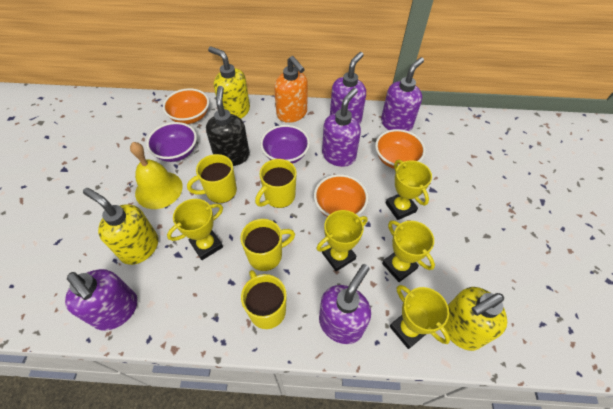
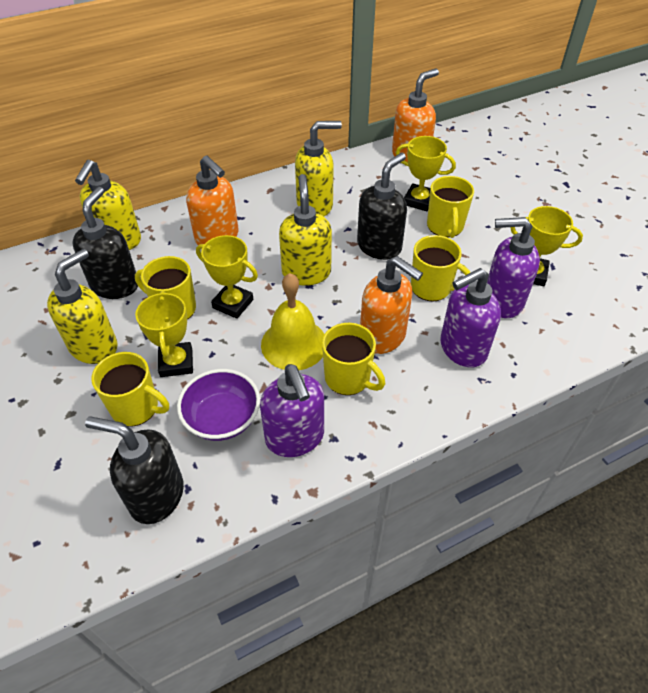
black soap dispenser: [206,86,250,166] = 1 -> [73,187,138,299] [85,417,184,524] [357,153,407,260] = 3
orange bowl: [163,88,209,124] [314,174,368,217] [375,129,426,169] = 3 -> none = 0
orange soap dispenser: [274,56,308,123] = 1 -> [186,155,238,245] [360,256,423,354] [392,69,439,162] = 3
purple bowl: [146,122,197,162] [260,125,310,164] = 2 -> [177,369,260,441] = 1
purple soap dispenser: [65,269,137,331] [319,264,371,344] [322,88,361,167] [330,52,366,125] [381,57,424,131] = 5 -> [260,364,324,457] [440,268,501,368] [487,217,540,318] = 3
yellow mug: [187,154,237,203] [241,219,295,271] [241,270,287,329] [255,159,297,208] = 4 -> [91,352,169,426] [135,256,196,320] [322,323,385,395] [411,235,471,301] [427,176,474,238] = 5
yellow soap dispenser: [83,188,158,265] [208,46,250,119] [444,287,507,351] = 3 -> [47,249,118,364] [75,160,141,250] [279,174,332,285] [295,121,342,216] = 4
yellow trophy: [167,199,223,260] [317,210,368,271] [382,220,435,282] [386,160,432,220] [389,285,450,349] = 5 -> [135,291,193,377] [196,235,258,319] [396,136,456,211] [510,206,583,286] = 4

